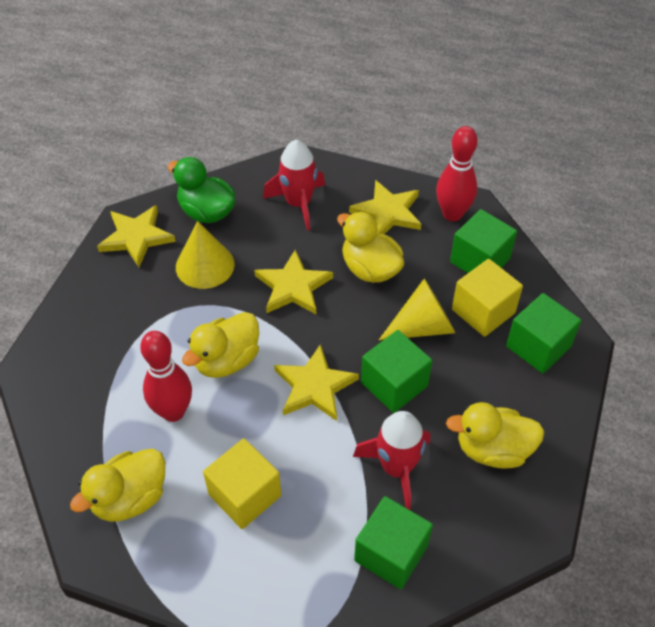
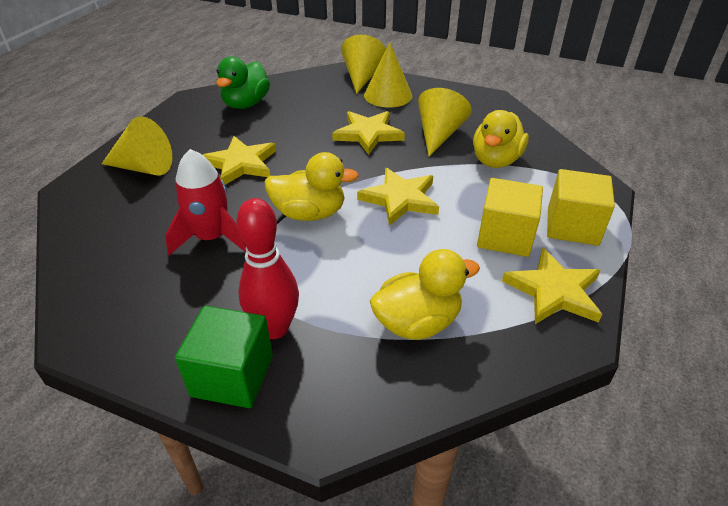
green cube: [354,496,433,589] [361,330,432,413] [450,209,517,273] [506,293,581,374] = 4 -> [175,306,273,408] = 1
red bowling pin: [140,331,192,422] [436,126,478,221] = 2 -> [236,198,299,339] = 1
red rocket: [263,140,325,231] [353,411,430,510] = 2 -> [165,149,246,255] = 1
yellow cone: [176,221,235,289] [379,278,455,340] = 2 -> [102,116,172,175] [341,35,386,94] [364,42,413,108] [418,88,472,156] = 4
yellow duck: [70,449,165,522] [182,312,259,378] [337,211,404,283] [446,402,544,469] = 4 -> [264,152,359,221] [370,249,480,340] [473,110,529,168] = 3

